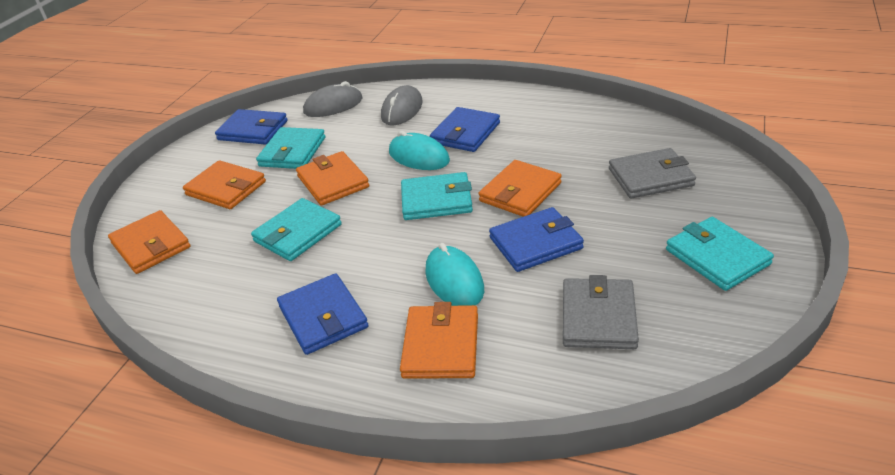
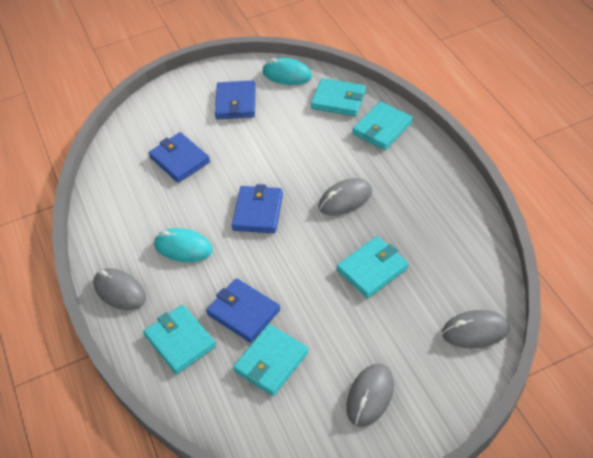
grey mouse: [303,81,363,117] [381,85,423,125] = 2 -> [93,268,146,310] [319,178,372,216] [347,363,394,427] [442,310,510,348] = 4
grey wallet: [563,275,639,349] [609,148,696,198] = 2 -> none = 0
orange wallet: [108,210,190,274] [183,160,266,209] [296,151,369,206] [400,302,478,379] [479,160,562,217] = 5 -> none = 0
turquoise wallet: [251,198,342,261] [256,127,325,169] [401,172,473,220] [666,217,774,291] = 4 -> [143,305,216,374] [233,324,309,396] [311,78,366,116] [337,236,409,298] [352,101,413,150] = 5

